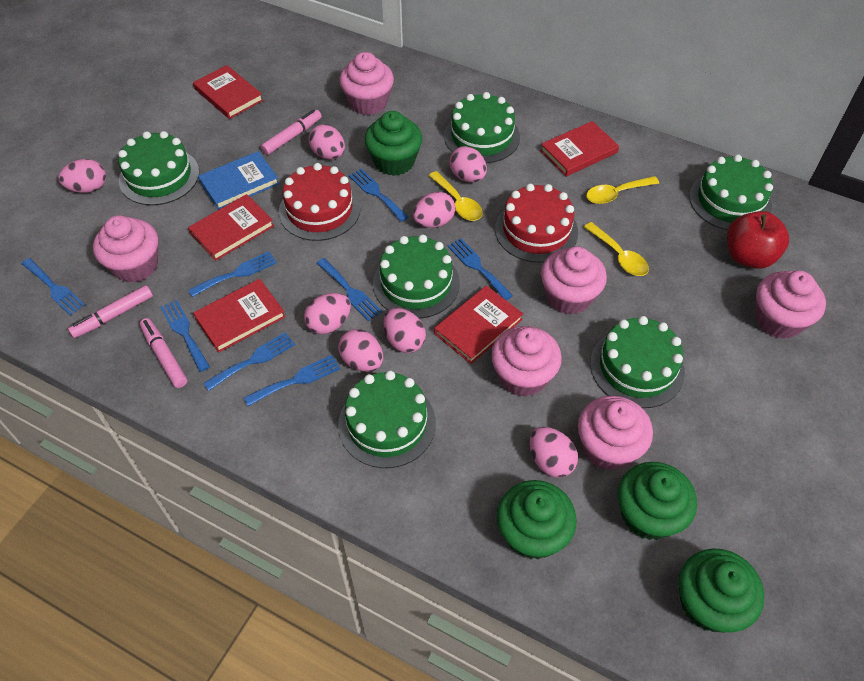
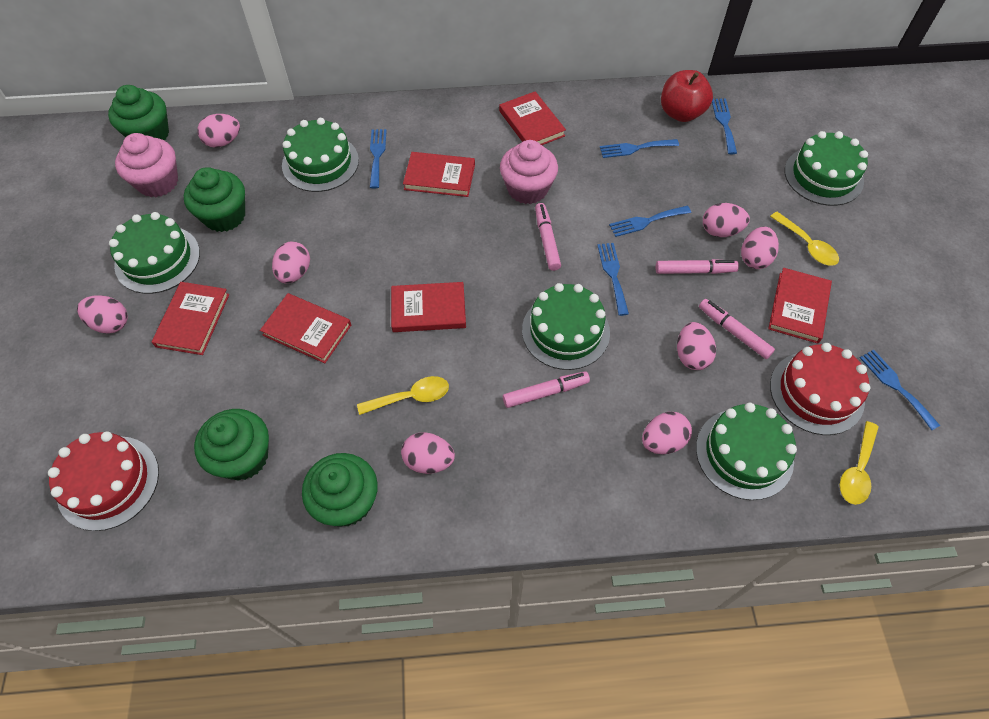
blue book: [198,151,279,210] = 1 -> none = 0
blue fork: [21,258,85,316] [160,300,210,372] [188,251,277,297] [203,332,295,391] [244,355,340,406] [316,258,382,321] [349,168,408,222] [447,238,513,300] = 8 -> [370,129,387,189] [597,243,629,316] [600,139,679,158] [609,206,691,237] [712,99,737,154] [860,350,940,430] = 6
green cake: [118,131,199,205] [338,371,436,468] [373,235,460,318] [444,92,520,163] [590,316,685,408] [689,154,773,230] = 6 -> [109,212,200,294] [282,118,359,192] [522,283,610,370] [696,403,797,500] [785,131,868,206] = 5
pink cupcake: [93,215,158,283] [339,52,394,115] [491,326,562,397] [541,247,607,315] [578,396,653,470] [755,270,826,339] = 6 -> [115,133,178,197] [500,140,558,204] = 2
pink marker: [68,285,153,338] [140,318,187,388] [261,109,322,155] = 3 -> [503,371,590,408] [535,203,561,271] [656,259,739,274] [699,299,775,359] = 4
red book: [188,194,274,261] [193,65,263,119] [193,279,286,353] [434,286,523,364] [540,121,619,177] = 5 -> [152,282,229,355] [260,293,351,363] [391,282,466,332] [403,152,475,197] [499,91,566,145] [768,268,832,344] = 6

